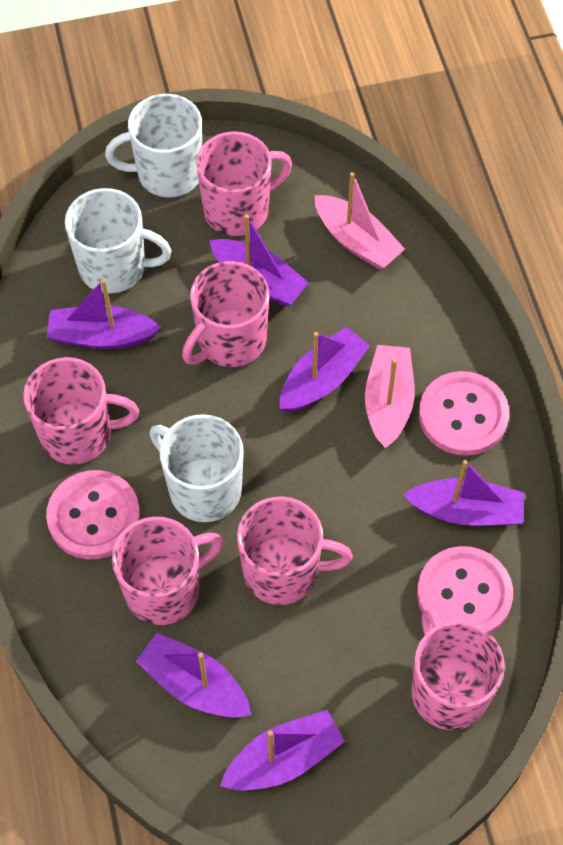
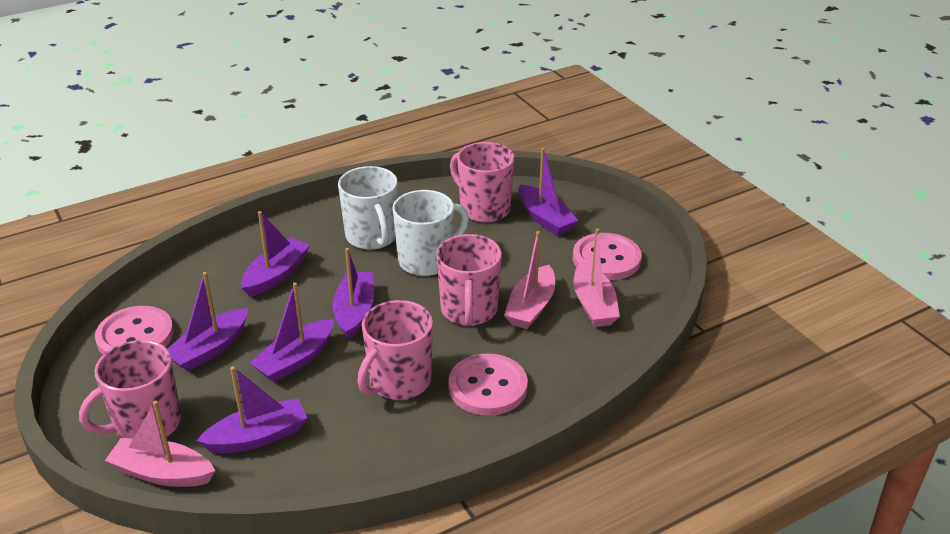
pink boat: [315,172,405,269] [365,345,415,448] = 2 -> [105,401,215,487] [504,231,555,329] [573,228,620,327] = 3
pink mug: [23,357,139,465] [112,517,223,625] [182,261,269,367] [196,131,292,236] [237,496,353,605] [411,609,505,730] = 6 -> [79,340,181,439] [357,300,433,400] [436,234,502,326] [450,142,515,222] = 4
white mug: [65,188,172,293] [105,94,202,197] [149,414,244,522] = 3 -> [338,166,398,250] [392,190,469,276] = 2

